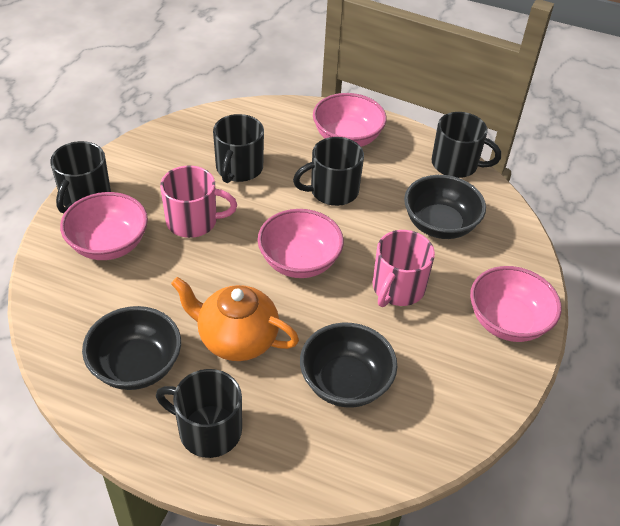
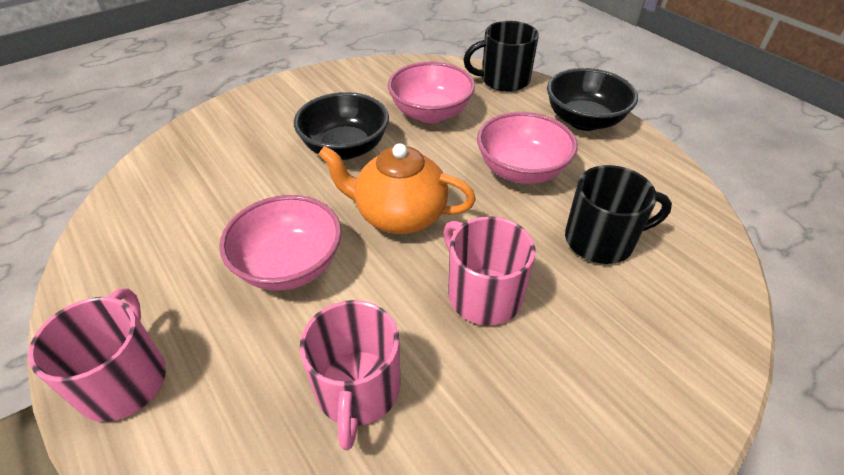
black bowl: [82,306,181,390] [300,323,397,407] [404,175,486,239] = 3 -> [294,92,389,160] [547,68,638,131] = 2
black mug: [50,141,111,213] [156,369,242,458] [213,114,264,183] [293,137,364,206] [432,112,501,178] = 5 -> [463,21,539,92] [565,165,672,264] = 2
pink bowl: [60,192,148,260] [257,209,344,278] [313,93,387,147] [470,266,562,342] = 4 -> [219,195,342,291] [388,62,475,123] [477,112,577,184] = 3
pink mug: [160,166,237,238] [373,230,435,307] = 2 -> [28,288,166,422] [300,300,401,450] [443,216,535,325] = 3

